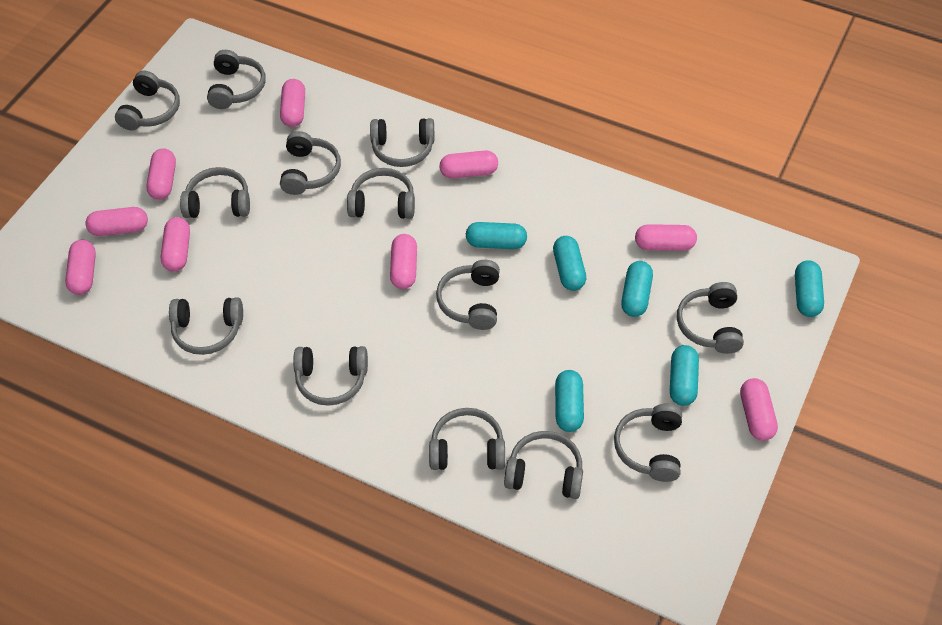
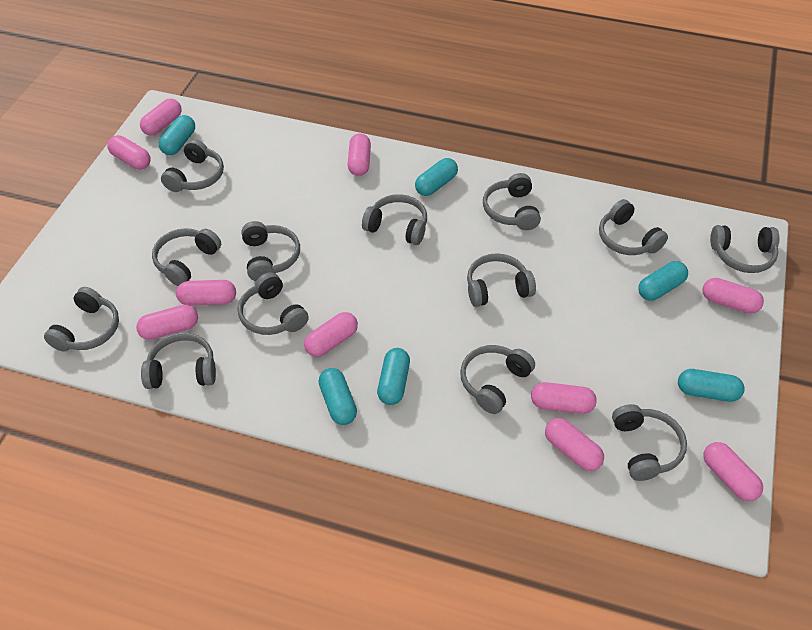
pink capsule: [65,240,96,295] [85,207,148,236] [146,148,176,200] [161,217,190,272] [280,79,305,127] [390,234,417,289] [440,150,498,179] [635,224,697,251] [740,378,778,441] = 9 -> [107,135,151,170] [136,305,198,340] [140,98,182,136] [176,280,236,306] [304,312,358,357] [348,133,371,176] [531,382,597,414] [545,418,604,471] [702,278,764,314] [703,442,763,501] = 10

